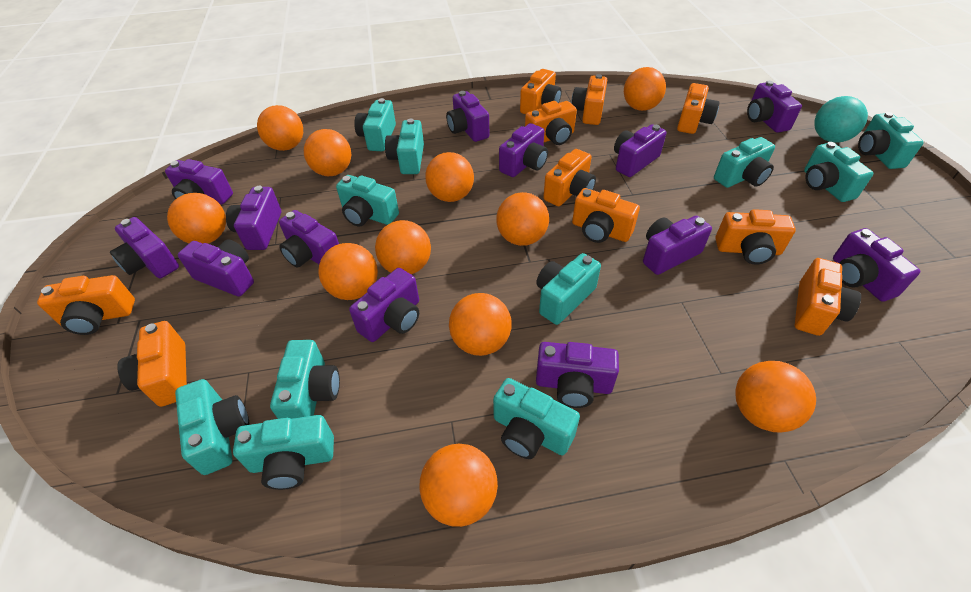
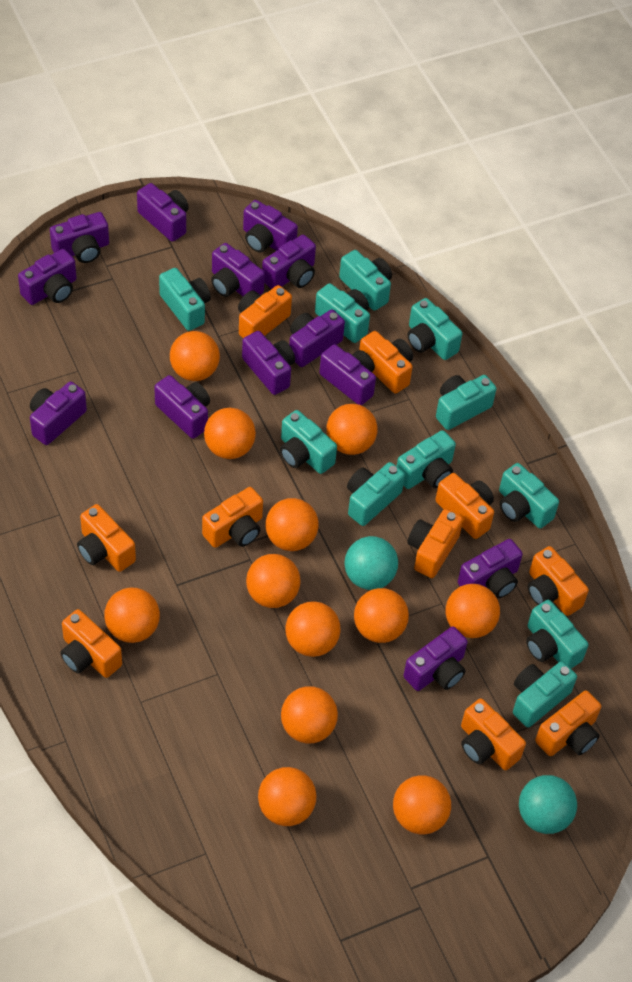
orange ball: [167,193,226,244] [257,105,303,151] [304,129,351,176] [318,243,378,300] [375,220,431,274] [419,444,498,527] [425,152,474,202] [449,293,512,356] [496,192,549,246] [624,67,666,111] [735,361,816,433] = 11 -> [104,587,160,643] [170,331,220,381] [204,408,256,459] [246,554,301,608] [258,767,316,826] [265,498,318,551] [281,686,338,743] [285,601,340,657] [326,404,377,455] [354,588,409,643] [393,775,451,834] [446,584,500,638] = 12
turquoise ball: [814,96,868,143] = 1 -> [344,536,398,590] [519,775,577,834] = 2

